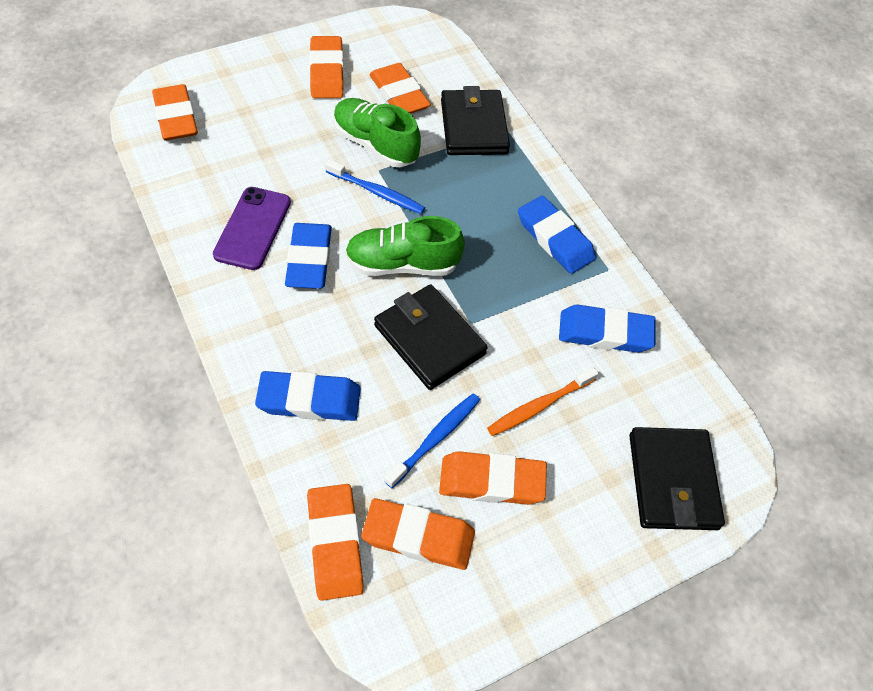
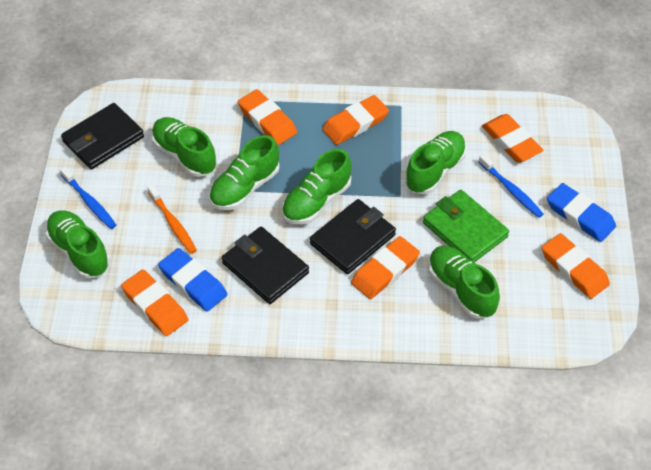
blue eraser: [255,371,361,421] [285,223,332,289] [518,196,596,274] [559,304,655,353] = 4 -> [158,248,228,312] [547,183,616,242] = 2
green shoe: [333,98,421,167] [345,216,465,276] = 2 -> [45,210,110,279] [152,117,217,177] [209,135,279,210] [282,149,351,225] [405,131,466,195] [428,246,500,319] = 6
green wallet: none = 0 -> [423,190,509,263] = 1
purple phone: [213,187,291,270] = 1 -> none = 0

